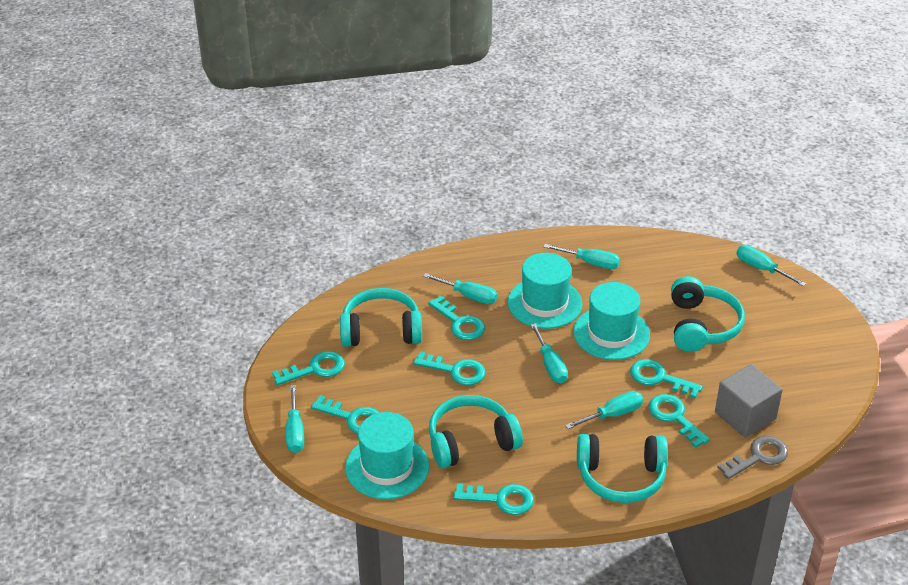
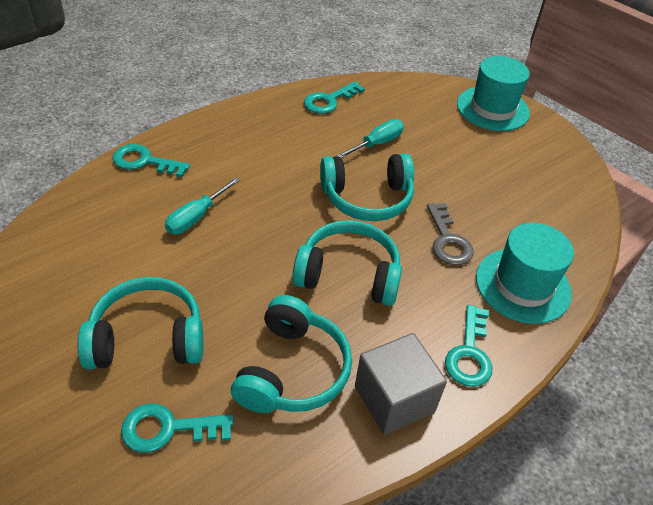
turquoise hat: [345,412,429,499] [508,253,582,329] [573,282,650,360] = 3 -> [457,56,530,131] [476,223,574,324] = 2
turquoise key: [272,351,345,385] [311,395,380,434] [413,351,486,385] [428,296,485,340] [453,483,534,515] [630,359,703,398] [649,394,710,448] = 7 -> [112,144,190,177] [121,403,234,453] [304,81,365,114] [445,305,492,387] = 4
turquoise screwdriver: [286,385,304,453] [423,273,497,304] [530,323,568,383] [543,244,620,269] [565,391,643,429] [736,245,806,286] = 6 -> [165,177,240,234] [337,119,404,158] = 2

